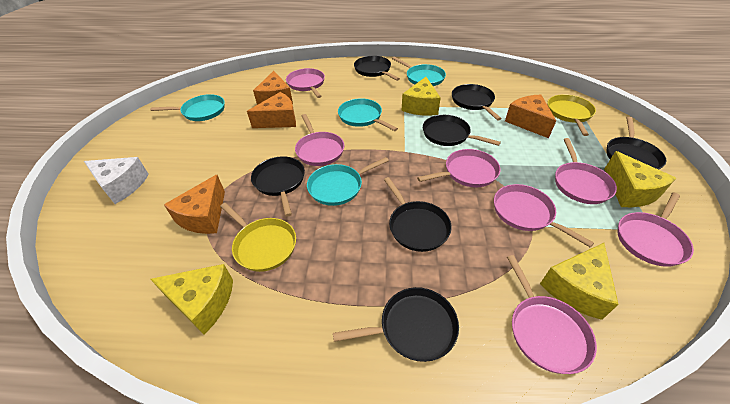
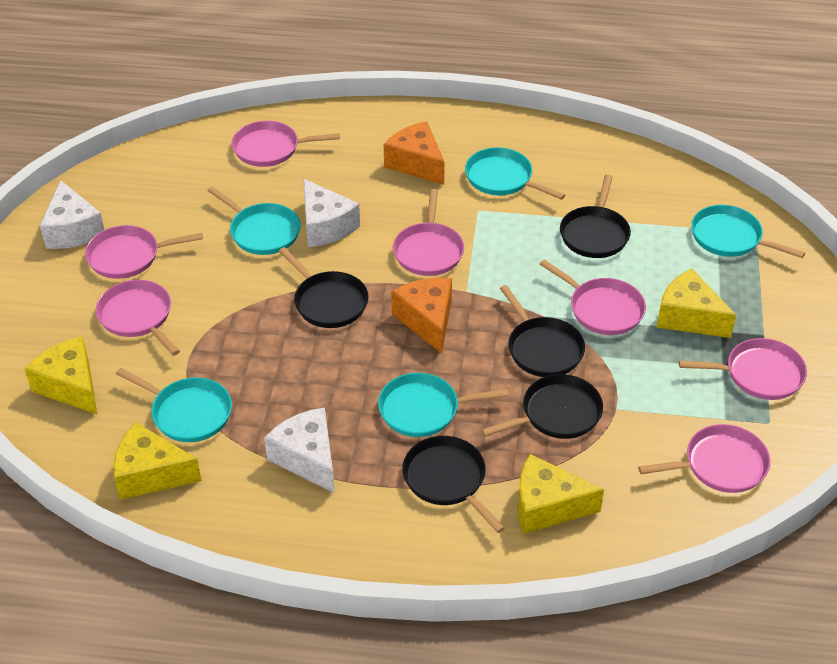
black pan: [251,156,305,217] [333,287,459,362] [354,56,400,81] [384,177,452,252] [423,115,501,146] [452,84,502,120] [606,117,666,170] = 7 -> [279,247,369,328] [402,436,505,533] [481,374,603,439] [500,285,585,377] [560,175,631,258] = 5
orange cheese: [164,175,225,234] [247,92,296,128] [253,71,293,105] [505,95,556,138] = 4 -> [384,121,445,185] [391,278,452,354] = 2
turquoise pan: [150,94,225,121] [307,157,389,206] [338,98,398,131] [392,57,446,86] = 4 -> [116,368,232,442] [207,186,301,255] [378,373,509,437] [465,147,565,200] [691,205,805,258] = 5
white cheese: [84,157,149,204] = 1 -> [40,180,104,249] [264,407,335,493] [303,179,360,247] = 3
yellow pan: [220,203,296,272] [547,94,596,136] = 2 -> none = 0

